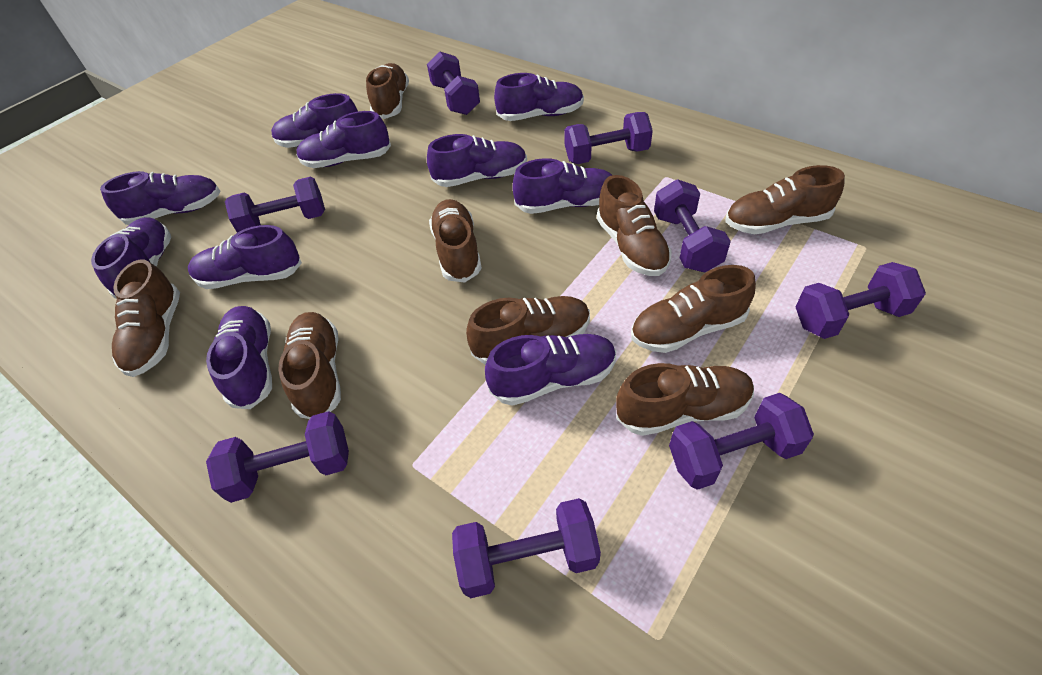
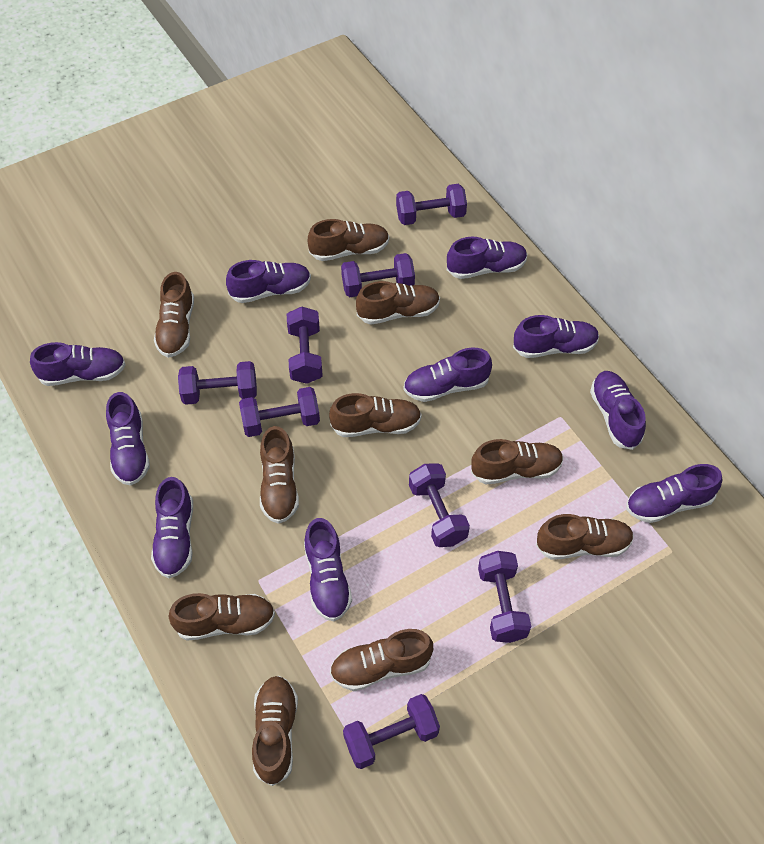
brown shoe: [112,260,180,377] [278,312,341,419] [366,63,409,119] [429,199,482,283] [466,296,590,365] [597,175,672,276] [616,363,754,436] [631,265,756,353] [725,165,845,235] = 9 -> [154,272,194,358] [169,593,275,641] [252,676,298,786] [260,426,299,524] [308,219,389,261] [329,393,422,437] [330,629,433,691] [356,281,440,325] [471,439,564,484] [536,514,634,560] = 10

